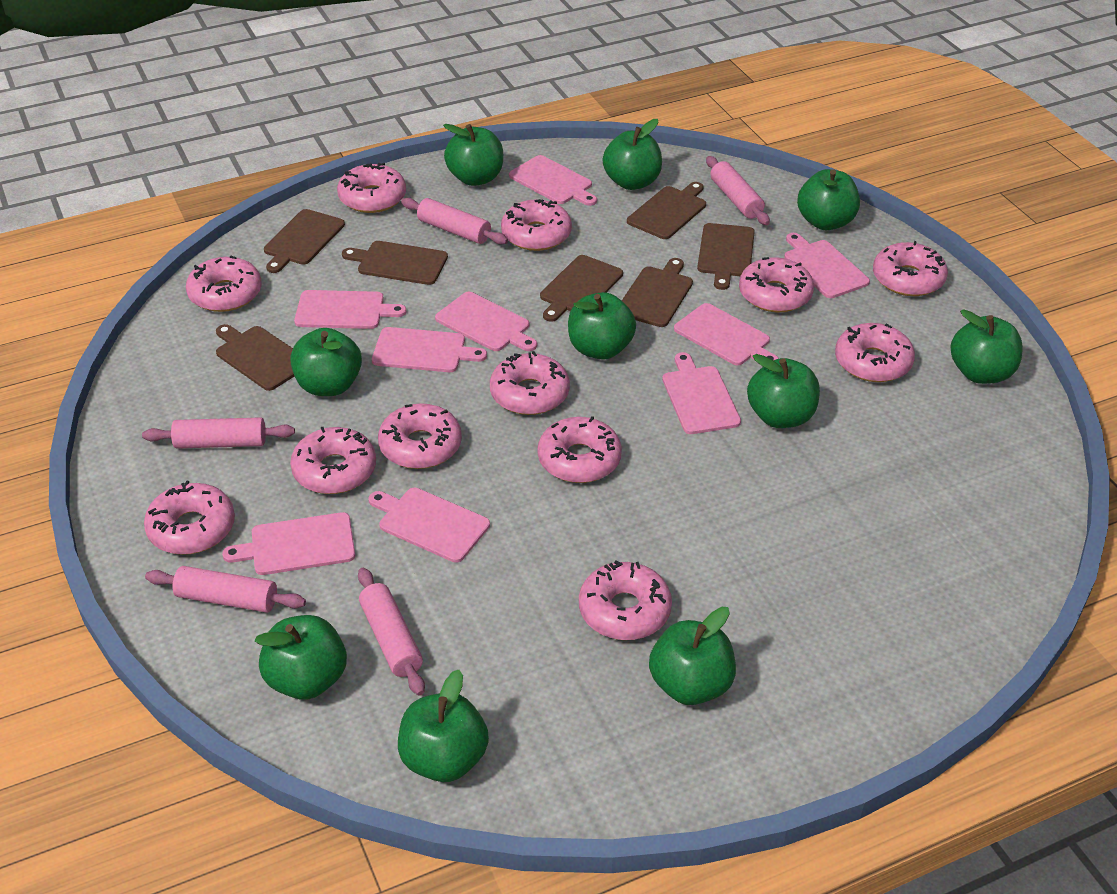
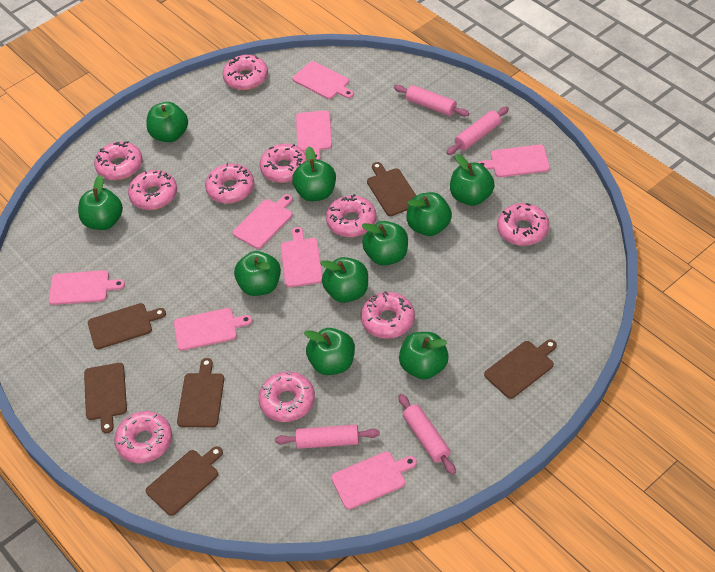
brown cutting board: [216,324,294,391] [264,209,345,273] [342,241,448,285] [540,255,623,322] [622,258,693,327] [627,182,706,239] [697,223,755,290] = 7 -> [84,363,127,433] [88,303,166,349] [146,446,223,516] [177,358,224,428] [367,162,416,216] [484,339,557,399] = 6
pink cutting board: [222,512,355,575] [294,290,406,329] [368,488,490,563] [372,327,487,372] [435,292,537,351] [509,155,597,206] [662,352,741,434] [674,303,779,365] [784,233,870,298] = 9 -> [49,270,125,305] [174,308,252,351] [233,194,293,249] [281,227,322,287] [293,61,354,99] [296,110,332,160] [331,451,417,509] [478,144,550,177] = 8
pink donut: [144,480,235,555] [186,256,262,312] [290,427,376,494] [337,162,406,213] [378,403,462,469] [490,351,570,415] [501,199,572,251] [538,416,622,483] [579,561,672,640] [739,257,814,312] [835,323,915,382] [873,241,948,296] = 12 -> [94,141,142,180] [114,411,172,463] [128,170,177,210] [205,163,254,204] [223,55,268,90] [258,371,315,422] [260,144,307,183] [326,194,376,237] [361,291,415,339] [497,203,549,246] = 10
pink rolling pin: [142,417,295,449] [145,566,306,613] [358,568,425,696] [401,198,508,245] [706,156,770,225] = 5 -> [275,424,380,449] [394,85,469,117] [398,394,456,475] [446,107,509,155] = 4

